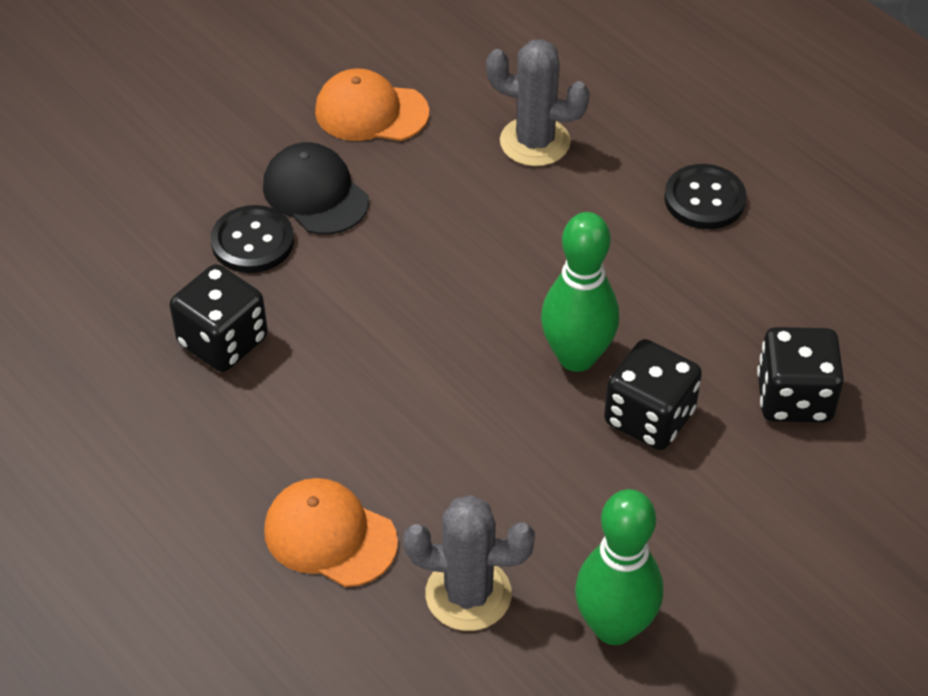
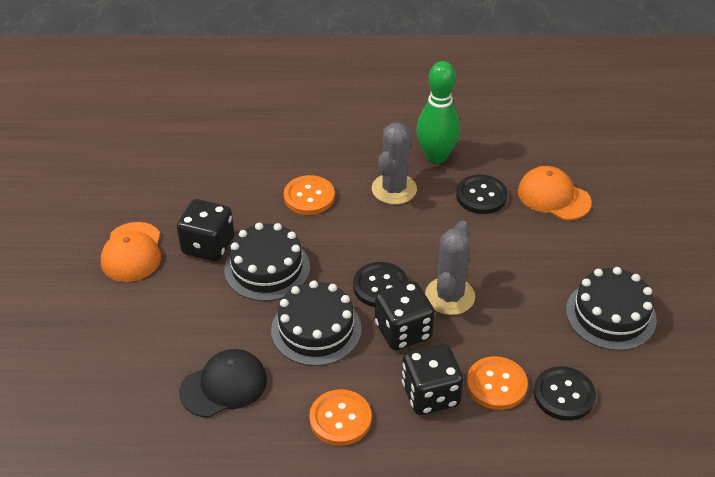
black button: [211,205,294,273] [664,164,747,229] = 2 -> [353,262,408,307] [456,175,508,214] [534,366,596,421] = 3
black cake: none = 0 -> [224,223,310,301] [271,280,362,366] [566,267,657,351] = 3
green bowling pin: [541,212,619,372] [575,489,663,645] = 2 -> [416,61,460,164] = 1
orange button: none = 0 -> [284,175,335,215] [309,389,372,446] [467,356,528,410] = 3

